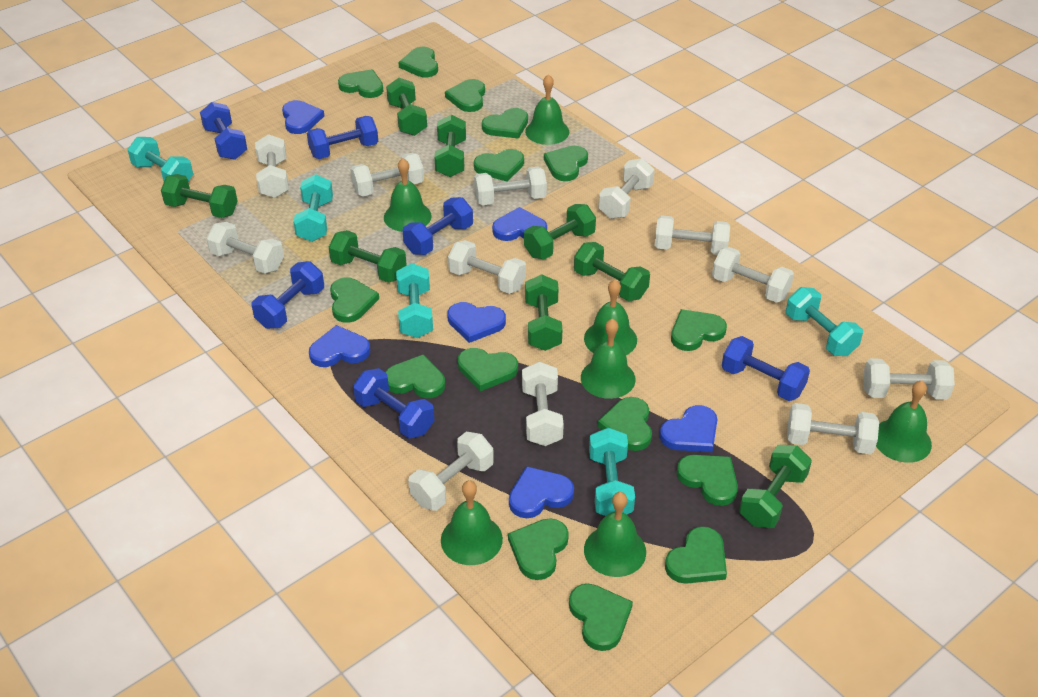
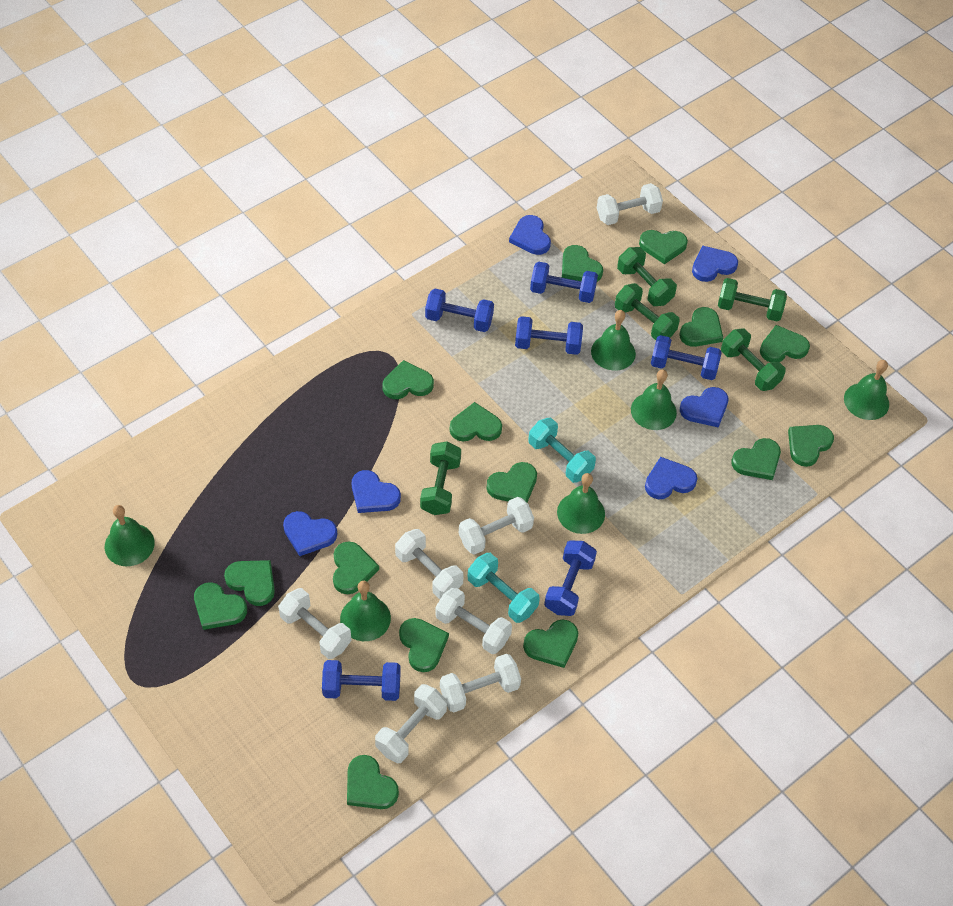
green bell: [384,158,432,232] [441,480,503,565] [525,74,569,145] [581,318,636,399] [584,280,637,355] [584,492,646,577] [876,381,932,463] = 7 -> [105,505,155,566] [340,581,391,641] [557,473,605,534] [591,310,636,370] [631,370,677,430] [844,360,889,420] = 6
green dumbbell: [161,174,238,218] [329,230,406,282] [386,78,427,136] [435,115,466,177] [524,204,596,259] [525,274,562,351] [574,242,650,301] [739,445,812,528] = 8 -> [420,441,461,515] [615,283,680,340] [617,247,677,306] [718,278,787,322] [721,329,786,391] = 5
turquoise dumbbell: [128,137,193,181] [293,174,333,242] [396,263,433,338] [589,427,635,516] [786,287,863,356] = 5 -> [467,553,540,623] [528,418,596,483] = 2
white dumbbell: [206,222,284,274] [255,134,289,198] [350,153,424,196] [408,432,494,511] [448,240,526,294] [474,167,547,205] [522,362,564,446] [598,158,655,219] [654,215,730,255] [712,247,794,303] [787,403,879,454] [863,358,955,400] = 12 -> [278,588,351,659] [375,684,447,763] [395,529,464,599] [435,587,512,654] [440,654,521,713] [459,497,534,555] [597,183,663,225] = 7

